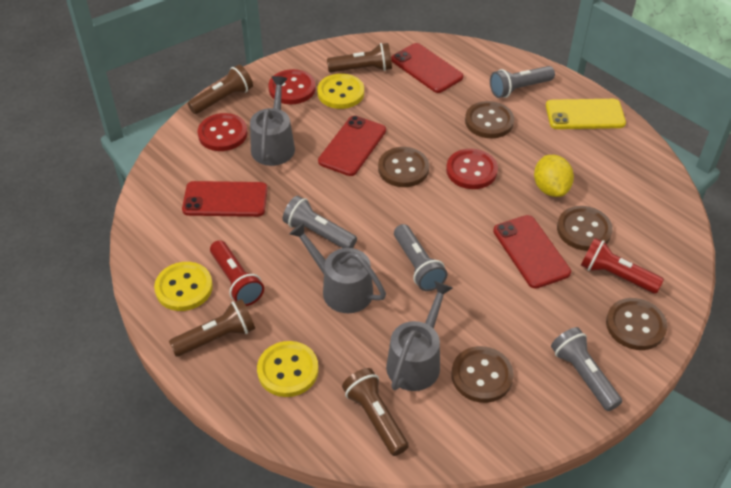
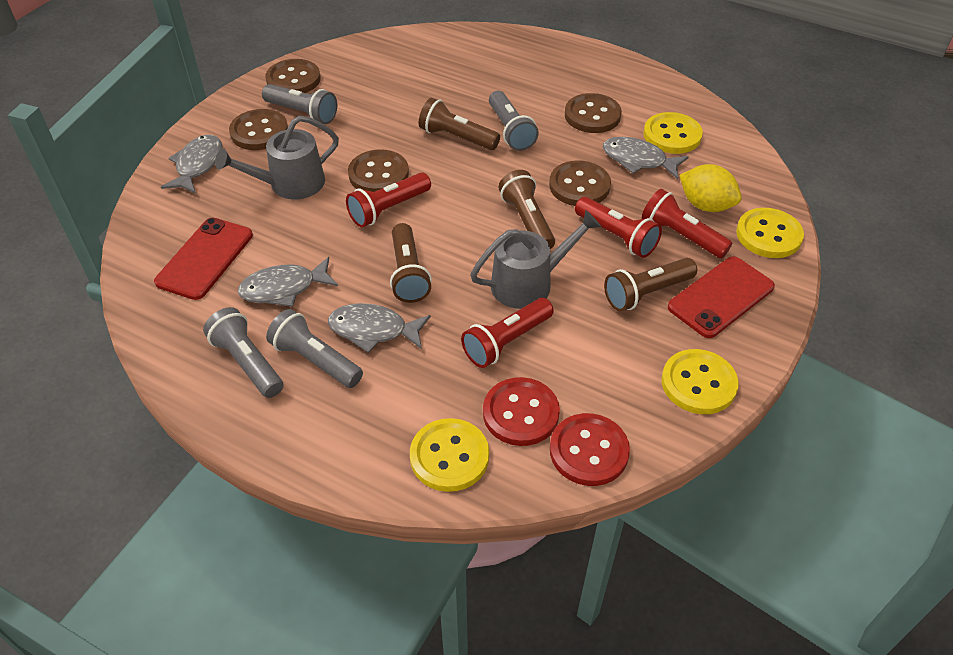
grey fish: none = 0 -> [161,135,222,194] [238,257,338,307] [328,303,431,353] [603,137,689,179] = 4
grey watering can: [250,76,295,166] [289,222,386,313] [386,281,453,391] = 3 -> [215,116,339,199] [470,210,601,309] = 2
red button: [197,113,247,151] [268,69,316,104] [446,149,498,189] = 3 -> [483,377,560,446] [550,413,630,486] = 2
red flashlight: [210,240,264,306] [581,238,664,294] = 2 -> [346,172,431,227] [461,298,554,368] [575,197,662,258] [642,189,732,258] = 4
red phone: [182,181,268,217] [318,116,386,176] [391,43,464,93] [493,215,571,289] = 4 -> [154,218,253,300] [668,256,775,338] = 2
yellow button: [154,262,213,311] [257,341,319,397] [317,74,364,109] = 3 -> [410,418,489,492] [643,112,703,154] [661,349,738,414] [736,208,804,258] = 4
yellow phone: [546,99,626,129] = 1 -> none = 0

